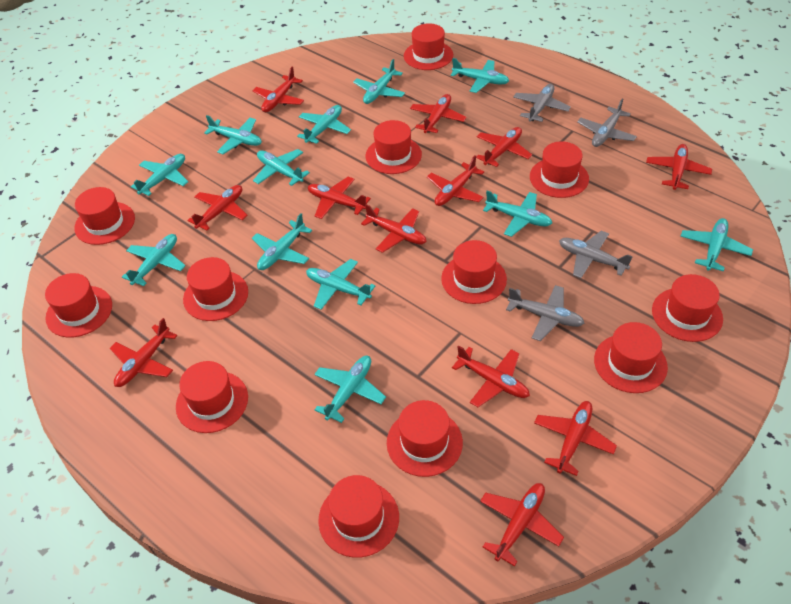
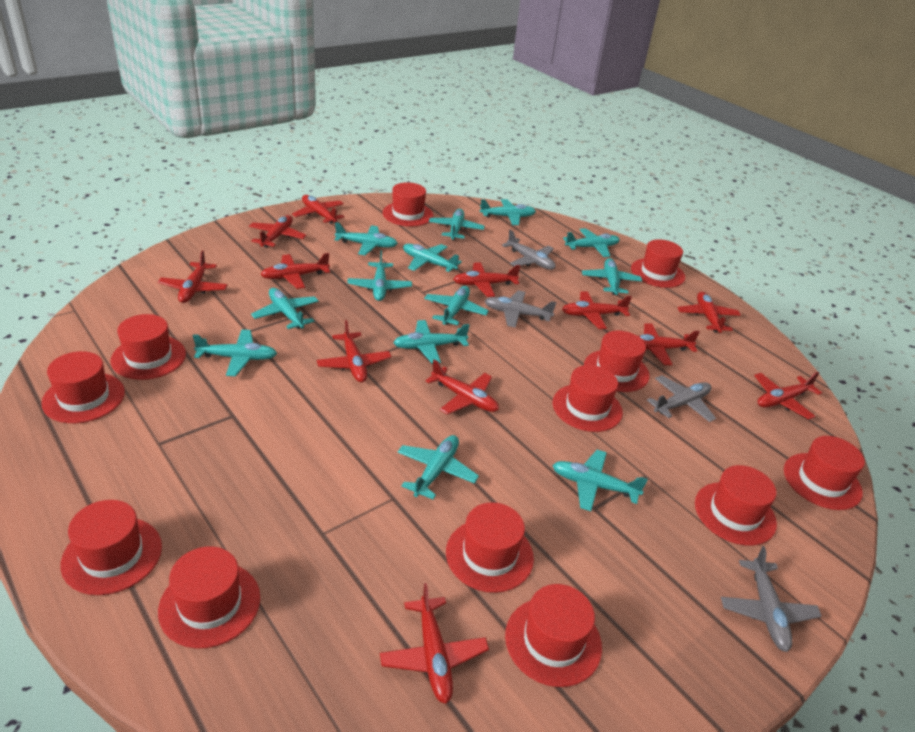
turquoise plane: [122,234,186,286] [131,154,189,196] [204,115,262,154] [252,213,312,270] [253,149,310,186] [297,105,351,144] [306,259,375,310] [314,356,386,423] [353,59,405,104] [451,58,509,93] [483,191,552,237] [680,218,753,271] = 12 -> [192,329,277,376] [251,288,319,329] [334,222,398,255] [347,250,412,301] [393,320,470,364] [397,435,479,499] [403,244,462,272] [424,286,489,325] [429,209,485,240] [480,199,536,225] [552,450,648,511] [563,228,620,257] [582,258,642,295] = 13

